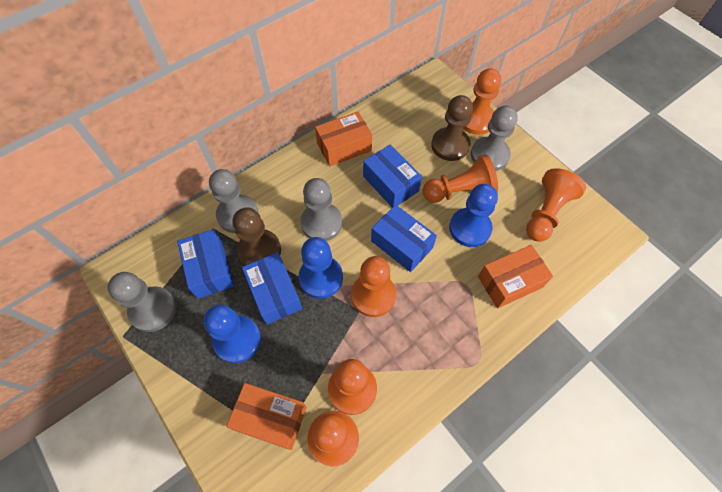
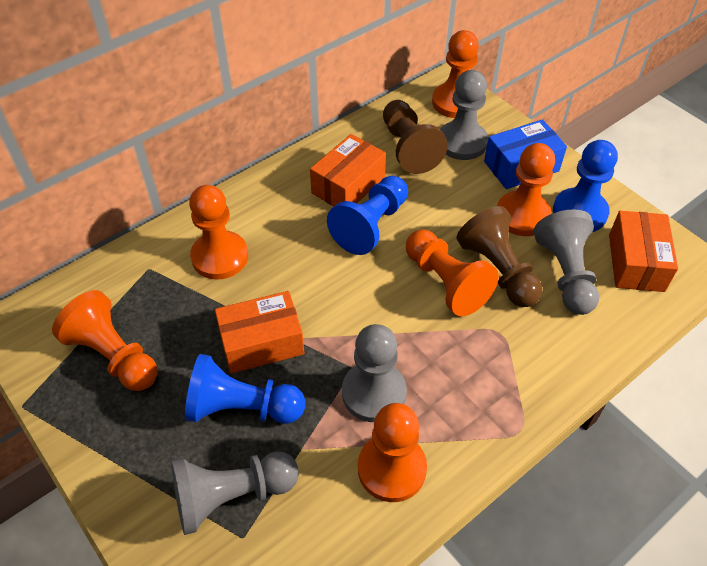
blue box: [177,229,234,299] [242,252,302,325] [363,145,422,207] [371,205,437,272] = 4 -> [484,119,567,189] = 1

